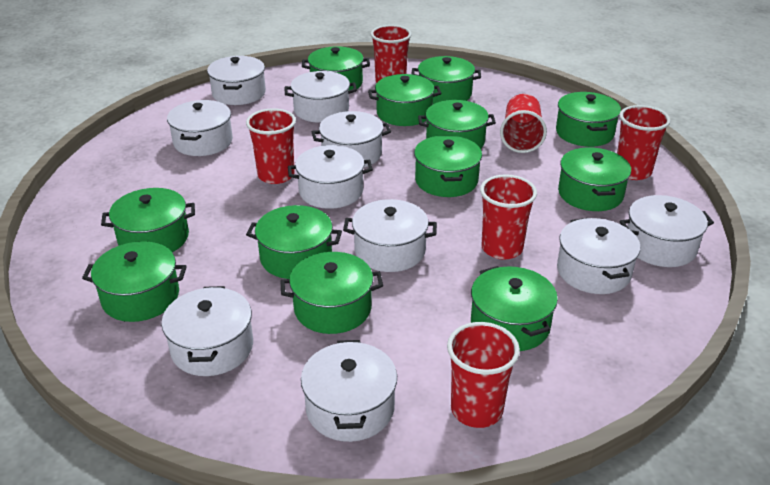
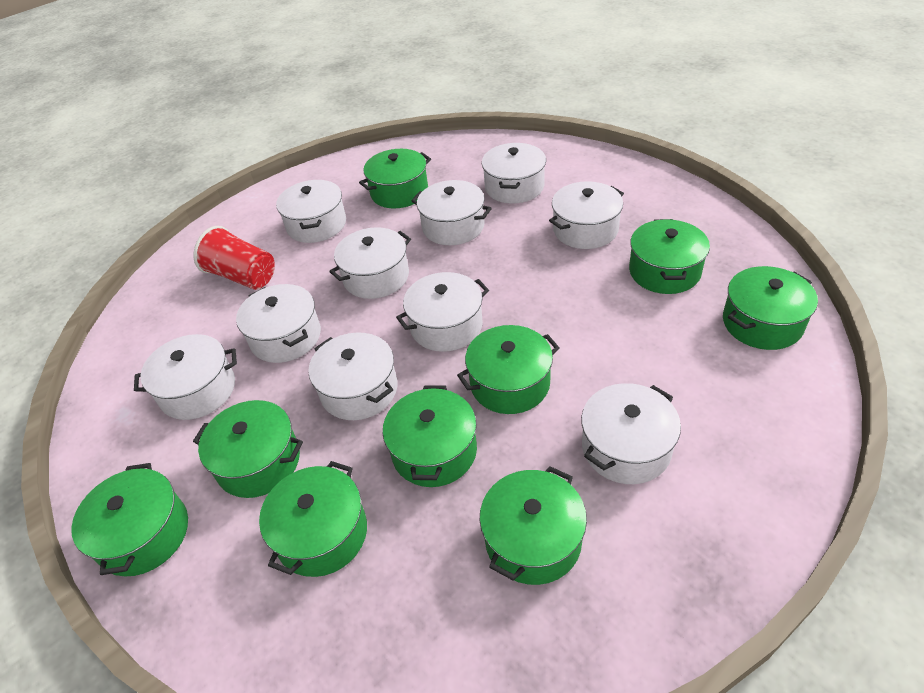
green pot: [82,241,187,322] [101,188,195,252] [246,205,342,279] [281,252,383,334] [302,46,370,90] [368,74,441,126] [412,56,481,104] [414,135,482,197] [418,100,496,149] [471,266,558,351] [556,92,621,147] [558,147,631,211] = 12 -> [71,463,188,576] [193,400,303,498] [259,461,367,577] [359,149,431,209] [383,385,477,487] [457,325,559,414] [480,466,587,585] [629,219,710,294] [723,266,818,350] = 9
red cup: [246,108,296,184] [370,25,412,83] [447,322,520,428] [480,174,537,260] [500,94,547,153] [617,105,671,180] = 6 -> [193,226,275,290] = 1

